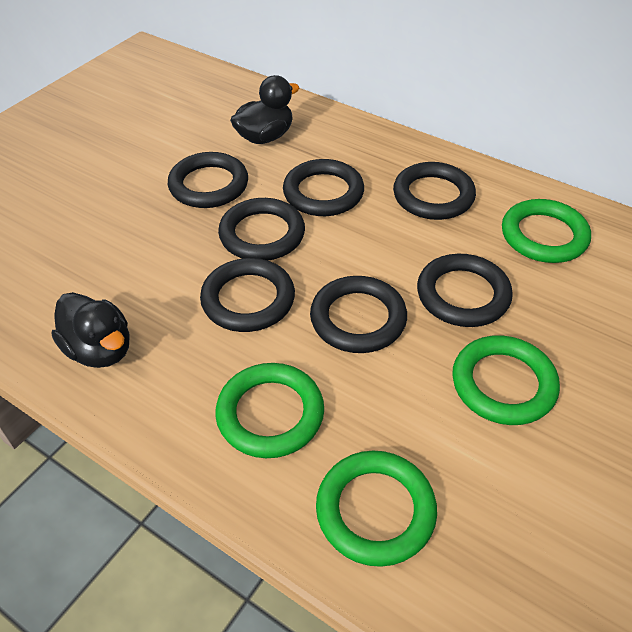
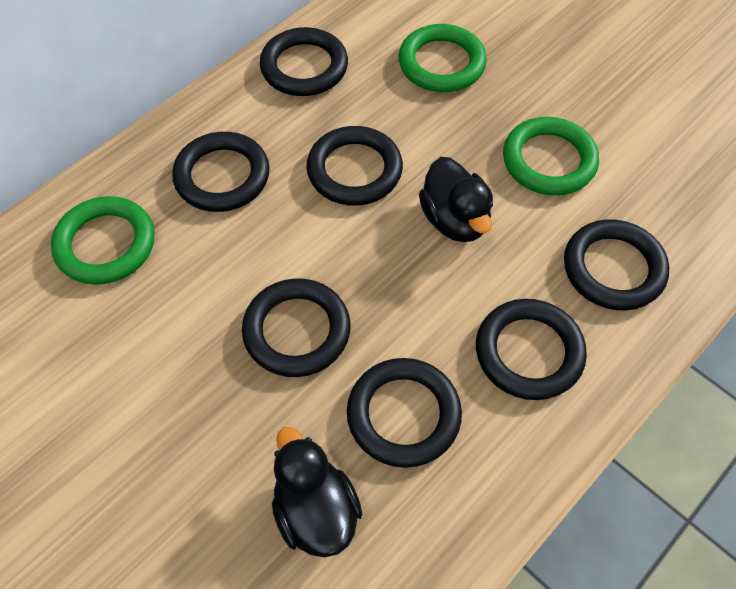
green ring: [215,363,324,458] [316,450,437,567] [452,335,560,425] [502,199,591,263] = 4 -> [51,196,155,285] [398,24,487,92] [503,117,599,195] = 3

